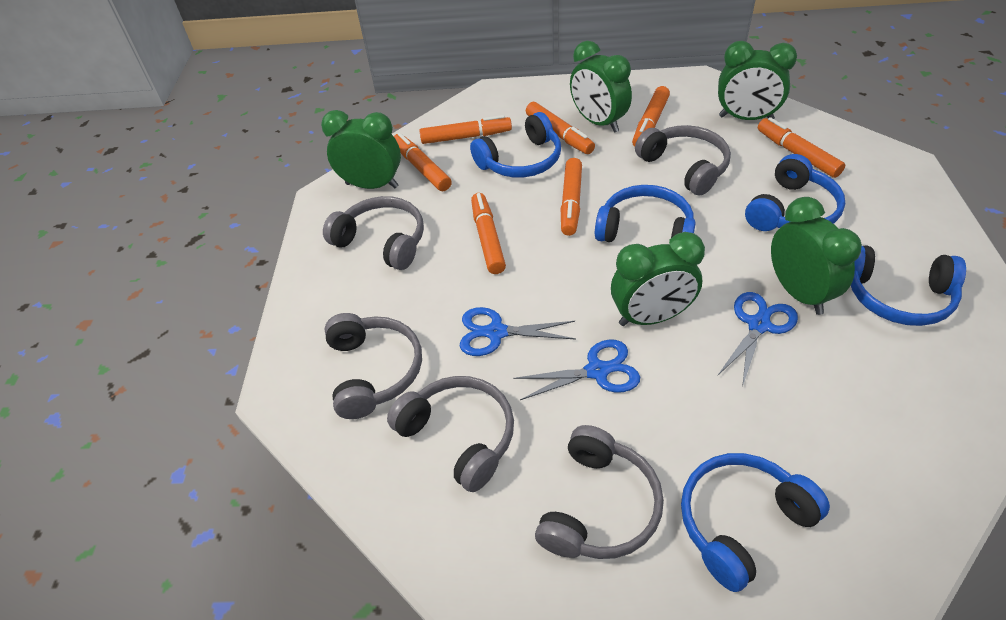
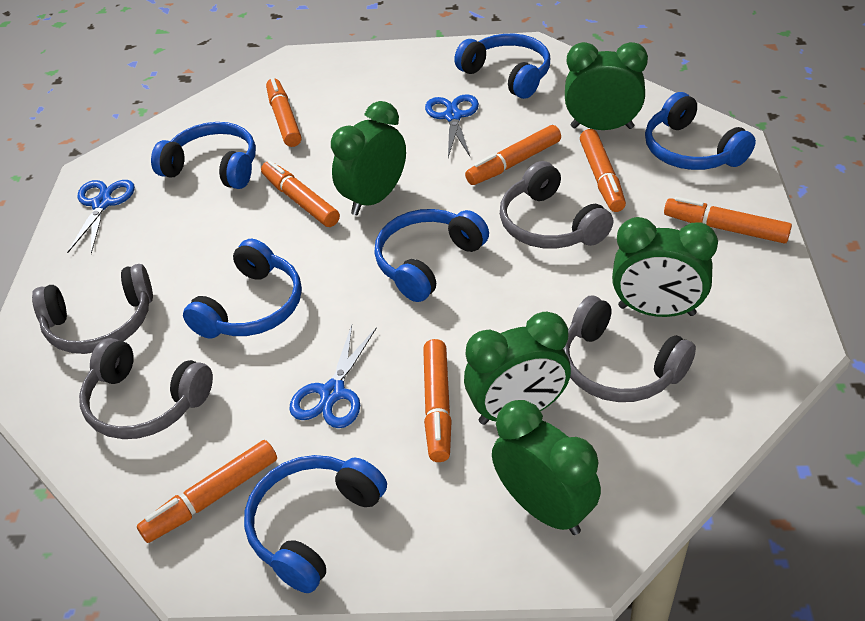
blue headphones: [470,112,561,178] [595,185,696,242] [681,453,830,592] [745,154,845,231] [851,245,966,326] = 5 -> [151,122,256,189] [183,239,302,339] [244,455,387,593] [374,209,489,302] [454,34,550,99] [645,92,756,170] = 6
grey headphones: [323,196,424,270] [325,313,422,419] [387,376,514,492] [535,425,664,559] [635,125,731,196] = 5 -> [32,264,153,354] [79,338,213,439] [500,161,613,249] [563,296,696,402] = 4

